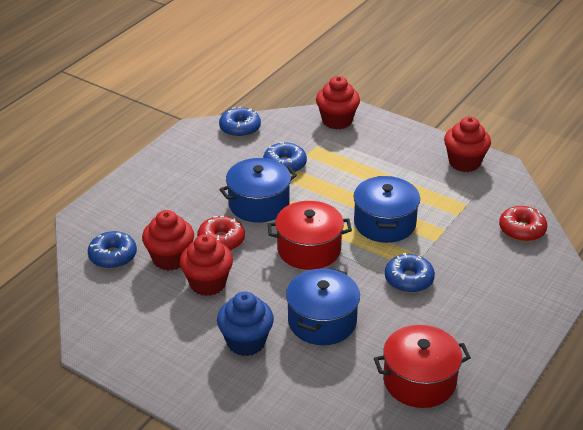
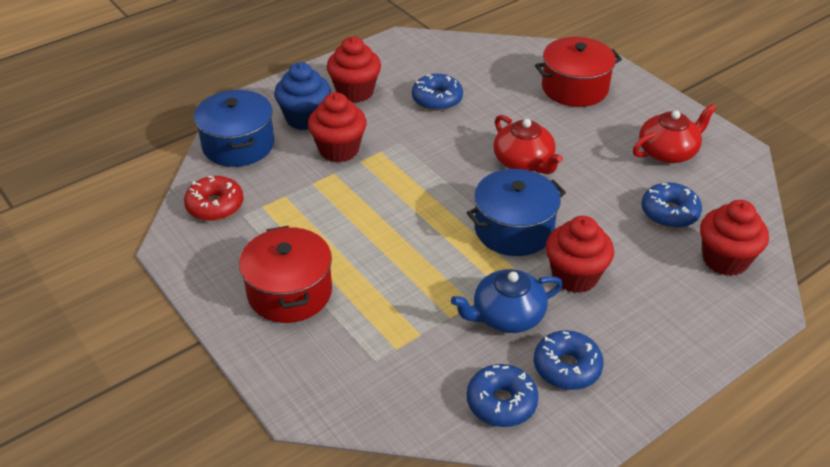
blue pot: [219,158,297,222] [286,268,360,345] [353,176,420,243] = 3 -> [194,90,274,167] [467,169,566,256] = 2
blue teapot: none = 0 -> [451,269,563,333] = 1
red donut: [197,216,245,251] [499,206,547,242] = 2 -> [184,176,244,221] = 1
red teapot: none = 0 -> [493,115,563,174] [633,104,717,163] = 2

